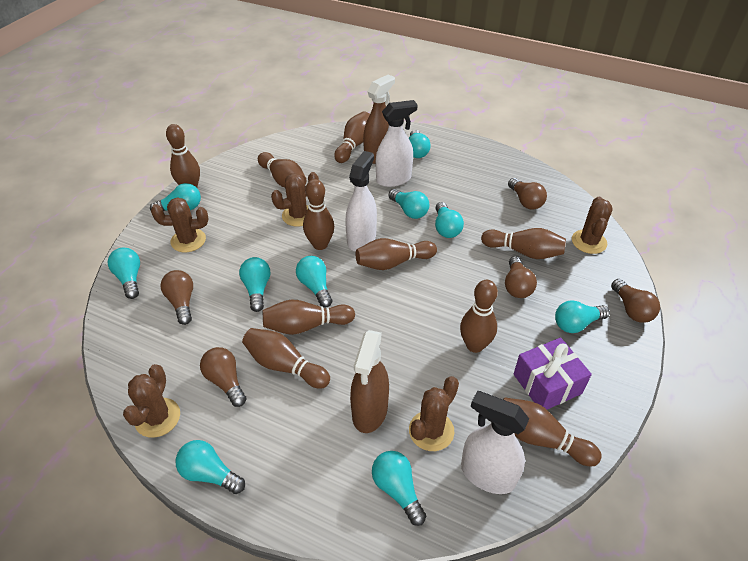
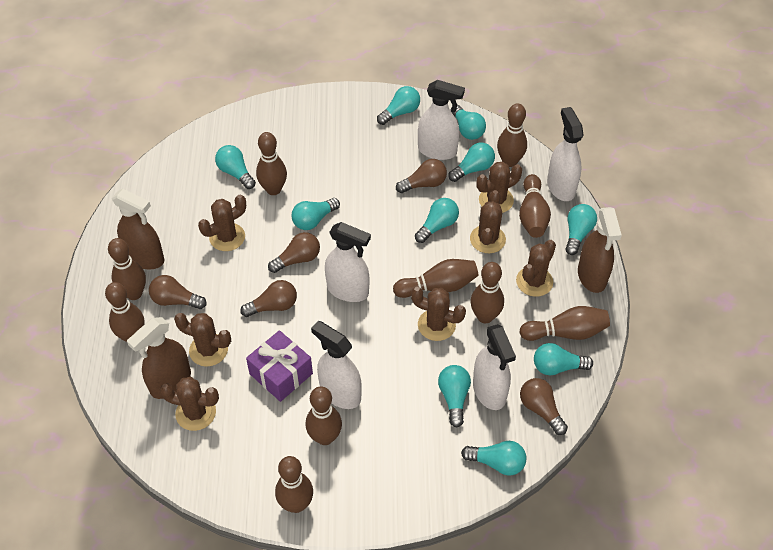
brown cactus: [123,364,180,438] [151,197,208,252] [271,172,319,227] [409,376,459,451] [572,197,613,254] = 5 -> [160,377,219,431] [174,313,231,367] [198,195,246,251] [411,287,466,341] [470,190,506,253] [476,162,522,213] [516,240,556,297] = 7
brown spray bottle: [350,330,389,433] [363,74,395,164] = 2 -> [112,189,164,270] [127,317,191,399] [578,207,622,293] = 3
white spray bottle: [345,151,377,251] [376,100,418,187] [461,391,529,494] = 3 -> [311,321,362,409] [325,222,371,302] [418,80,465,160] [473,324,516,410] [547,107,584,201] = 5

